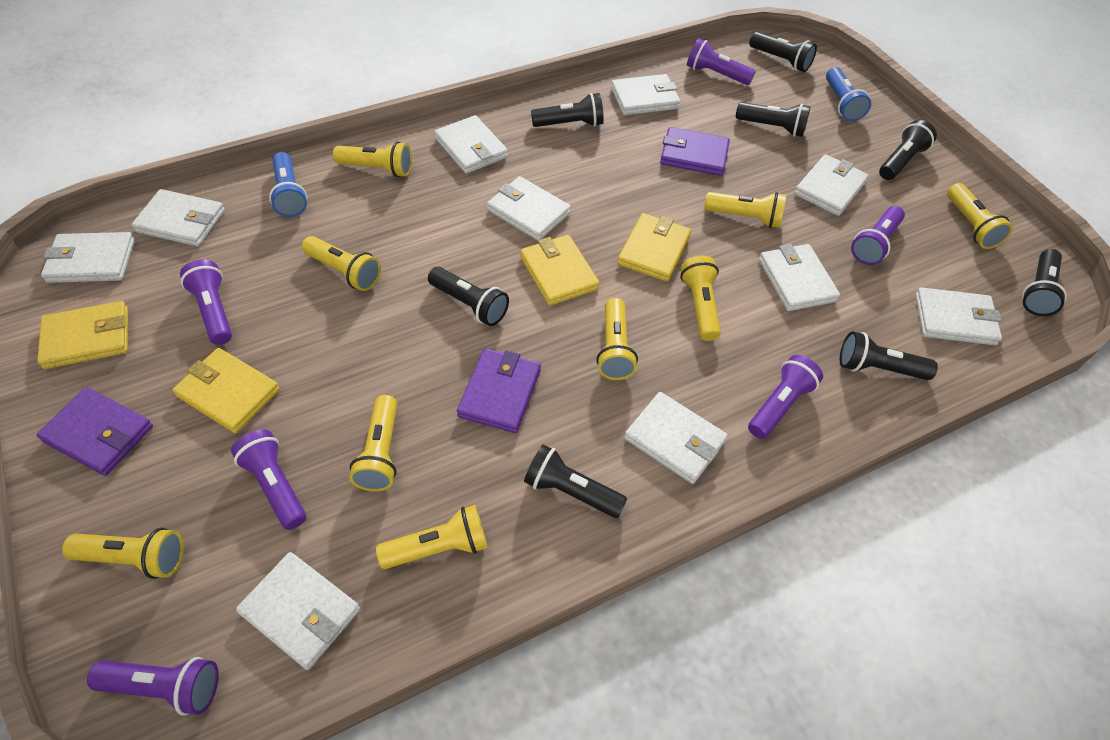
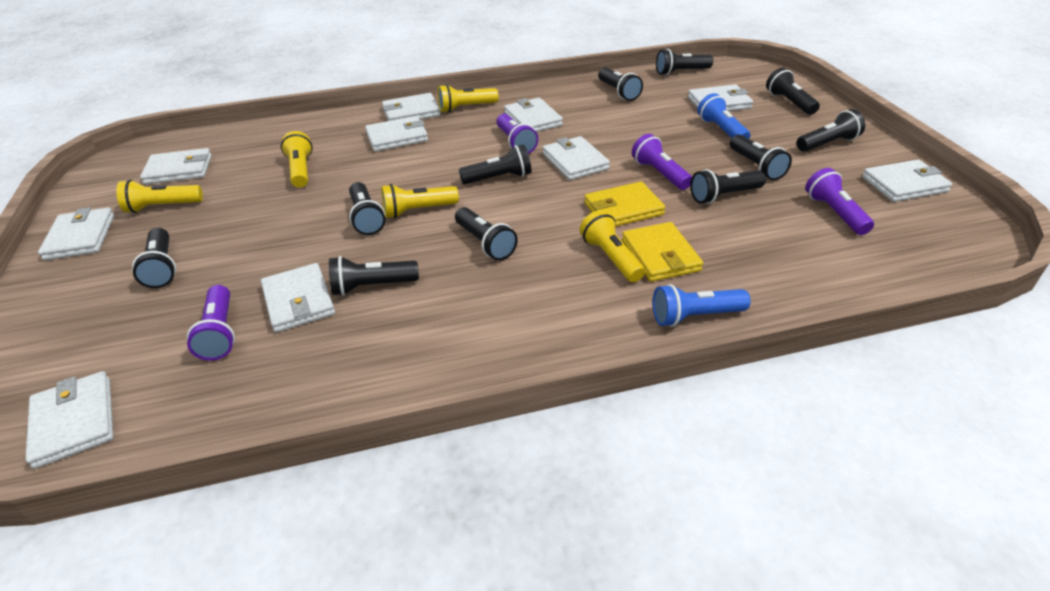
black flashlight: [428,267,509,326] [524,444,627,518] [531,93,604,127] [736,102,811,137] [749,32,817,72] [840,331,938,380] [879,120,937,180] [1022,249,1067,316] = 8 -> [132,228,176,288] [329,256,419,296] [349,182,385,235] [455,207,518,261] [459,144,532,184] [598,67,643,101] [656,49,713,75] [690,169,766,204] [730,134,792,180] [766,68,820,115] [796,109,865,152] = 11
purple flashlight: [87,657,219,716] [180,259,232,345] [231,429,306,530] [687,38,756,85] [748,355,823,439] [851,206,905,265] = 6 -> [187,285,235,360] [496,114,538,154] [632,134,692,190] [805,168,874,235] = 4
purple wallet: [37,387,153,476] [457,349,541,433] [660,127,730,176] = 3 -> none = 0
yellow flashlight: [62,528,184,579] [302,236,381,291] [333,141,412,177] [349,395,398,492] [376,505,487,569] [596,298,638,380] [680,255,721,341] [704,192,786,228] [947,183,1013,249] = 9 -> [116,180,203,213] [281,131,313,188] [381,184,459,218] [438,84,499,113] [580,210,645,282] = 5
yellow wallet: [37,301,128,369] [173,348,280,433] [520,235,600,306] [617,213,691,282] = 4 -> [584,181,665,227] [622,222,703,282] = 2

